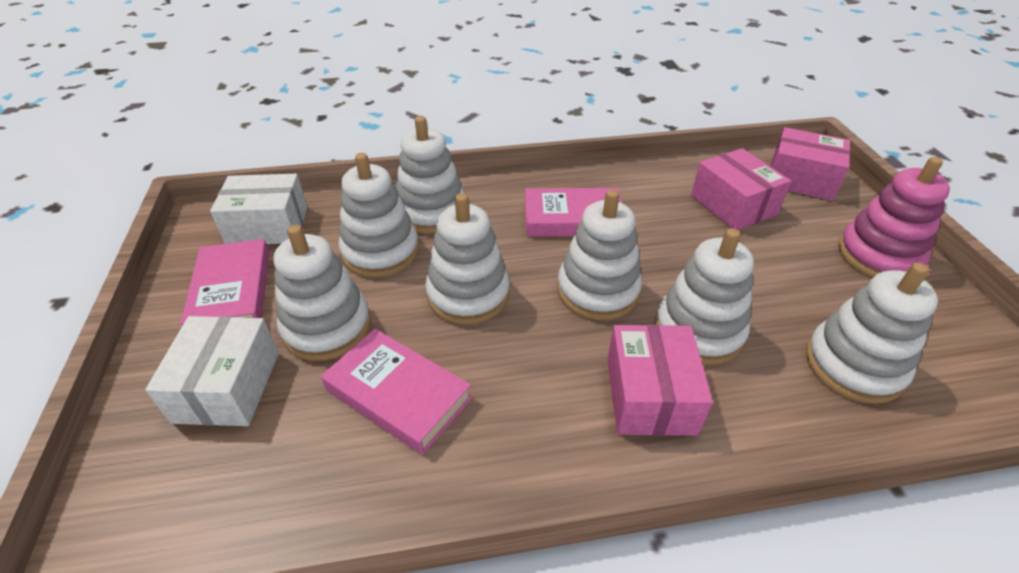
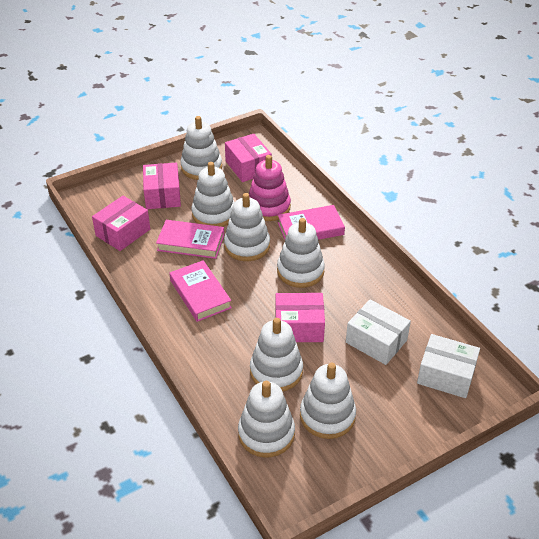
pink box: [607,325,713,436] [691,148,791,230] [770,127,850,201] = 3 -> [92,196,150,251] [143,163,181,209] [225,134,272,182] [275,293,325,342] = 4

